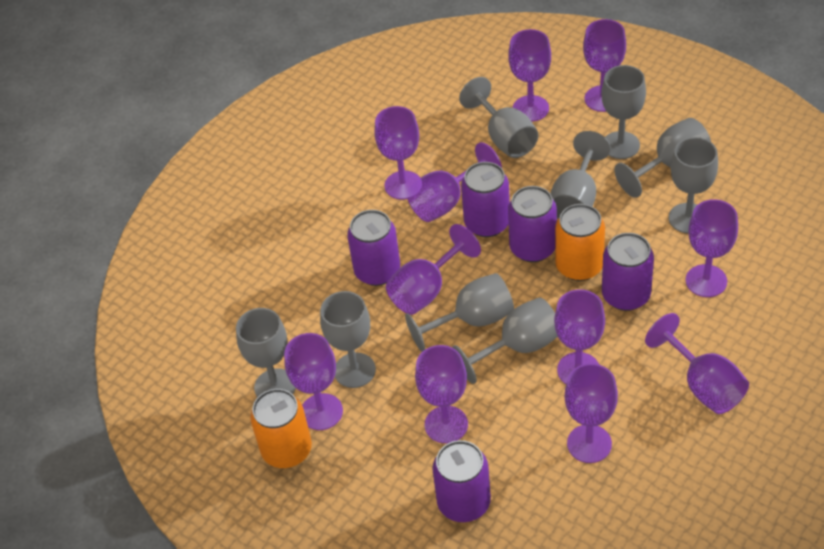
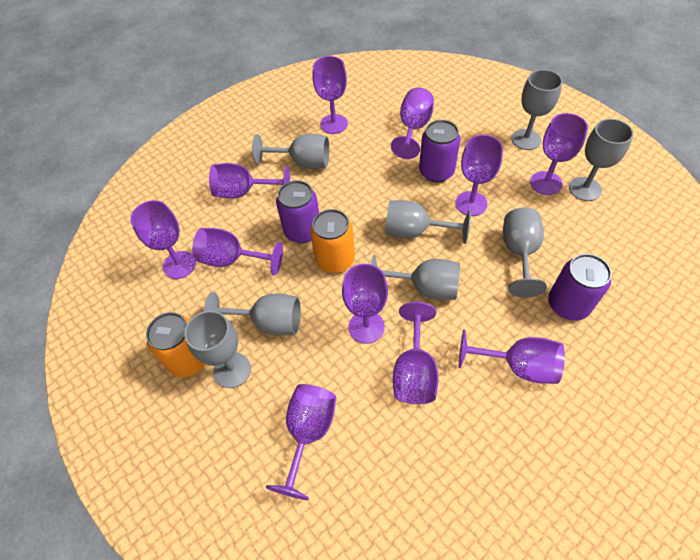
grey goblet: [236,308,296,397] [320,291,376,388] [405,273,514,352] [452,297,558,384] [459,77,538,158] [550,131,611,219] [601,65,646,159] [615,118,711,198] [668,137,718,233] = 9 -> [184,311,251,388] [204,292,301,335] [252,134,329,169] [371,255,460,300] [385,200,471,244] [503,207,547,298] [511,69,563,150] [569,119,634,201] = 8
purple can: [347,210,400,286] [432,440,491,522] [461,162,510,237] [508,186,557,262] [602,233,654,311] = 5 -> [276,180,319,243] [419,120,461,182] [548,254,612,321] = 3

